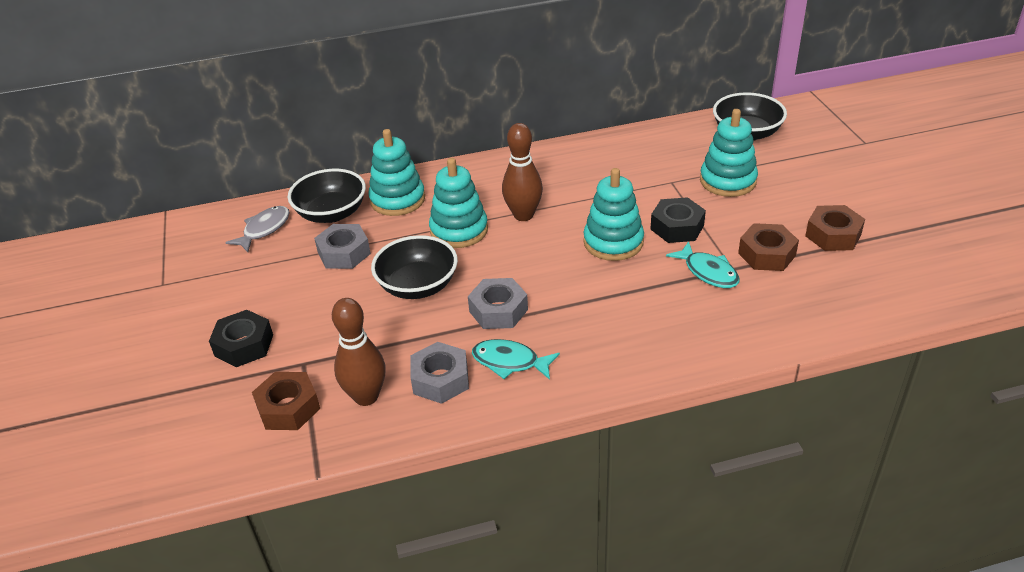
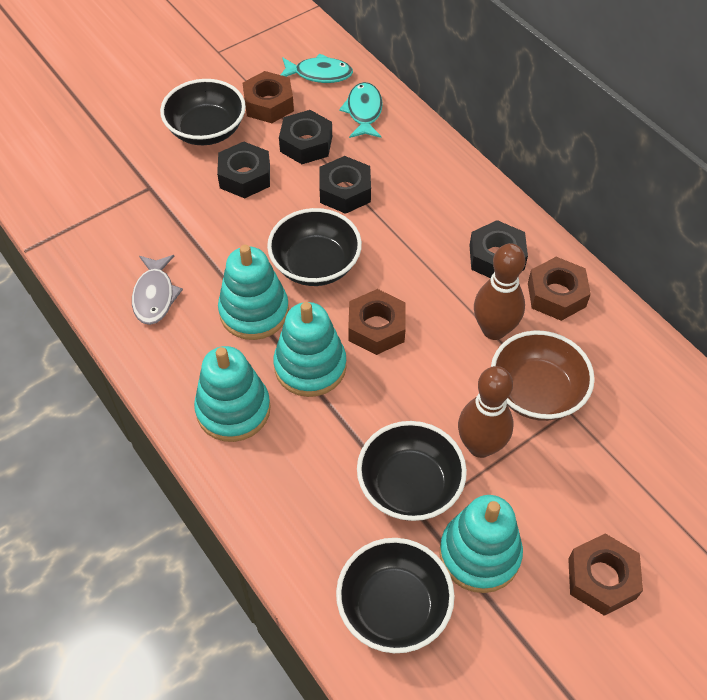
black bowl: [288,169,366,223] [371,235,458,299] [713,92,787,141] = 3 -> [160,79,246,145] [267,208,362,286] [336,538,455,653] [357,421,467,521] = 4
black nut: [209,310,273,367] [650,197,706,243] = 2 -> [217,142,270,198] [279,110,332,164] [319,156,371,214] [470,220,528,278] = 4
brown bowl: none = 0 -> [491,330,595,421] = 1
brown nut: [252,372,320,430] [738,223,799,271] [805,205,865,251] = 3 -> [243,71,294,123] [348,289,406,355] [528,257,591,321] [568,533,643,616] = 4
grey nut: [314,224,371,269] [411,342,469,404] [468,278,528,329] = 3 -> none = 0

